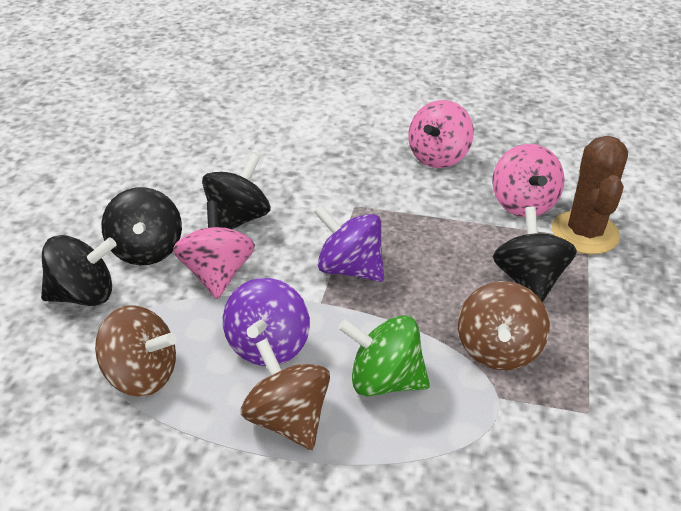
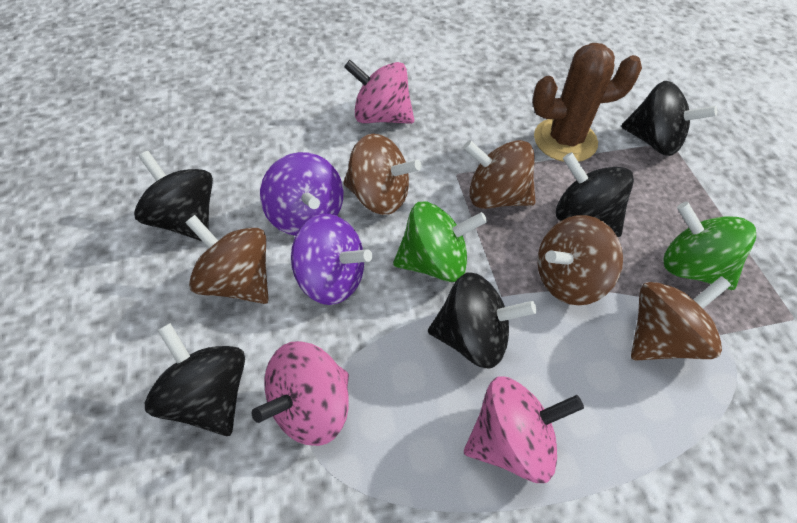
black spinning top: [41,235,117,306] [101,187,182,265] [202,153,270,229] [493,207,577,302] = 4 -> [134,151,213,242] [145,323,245,436] [428,272,537,369] [556,152,634,237] [621,81,717,156] = 5
brown spinning top: [95,306,177,397] [241,338,330,450] [458,281,550,370] = 3 -> [185,215,269,304] [343,134,421,215] [463,140,536,209] [537,215,623,305] [631,276,731,360] = 5
green spinning top: [338,315,430,397] = 1 -> [393,201,487,282] [664,202,756,290] = 2

